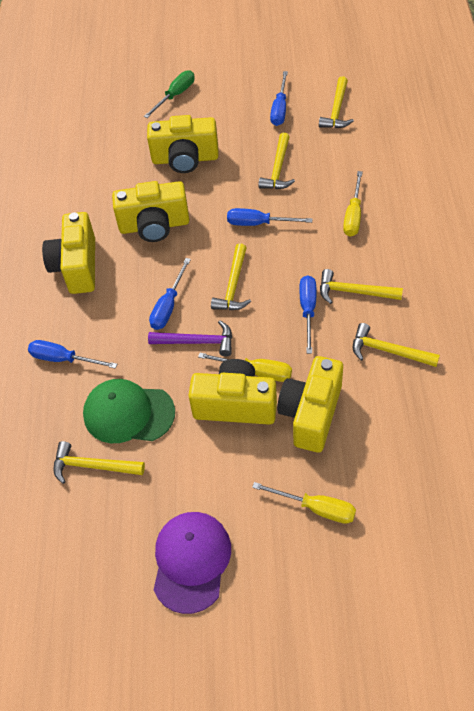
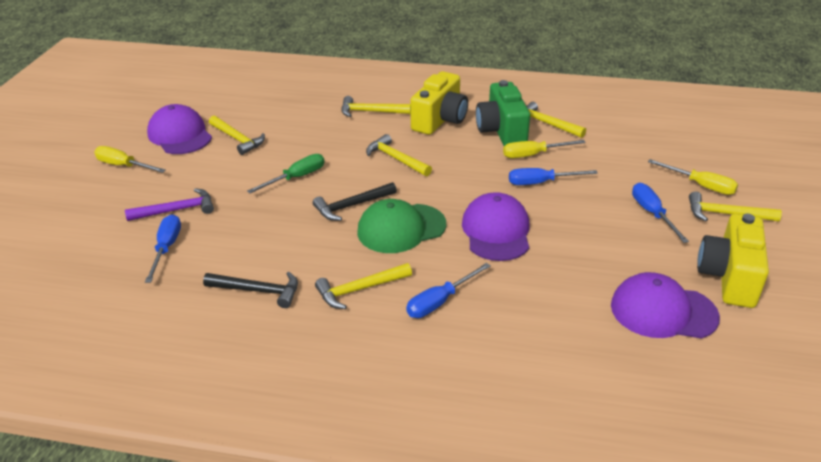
black hammer: none = 0 -> [203,272,298,308] [313,182,397,221] = 2
blue screwdriver: [28,340,117,369] [149,258,191,330] [227,208,312,226] [270,71,288,126] [300,275,316,354] = 5 -> [145,214,181,283] [406,263,491,318] [509,168,598,185] [632,183,689,243] = 4
green camera: none = 0 -> [476,80,530,146] = 1
purple cap: [153,512,231,614] = 1 -> [147,104,212,154] [462,192,529,261] [611,272,720,339] = 3
yellow camera: [42,212,95,294] [112,181,189,242] [147,115,219,173] [188,359,277,425] [277,356,343,453] = 5 -> [410,71,468,135] [697,214,769,308] = 2

